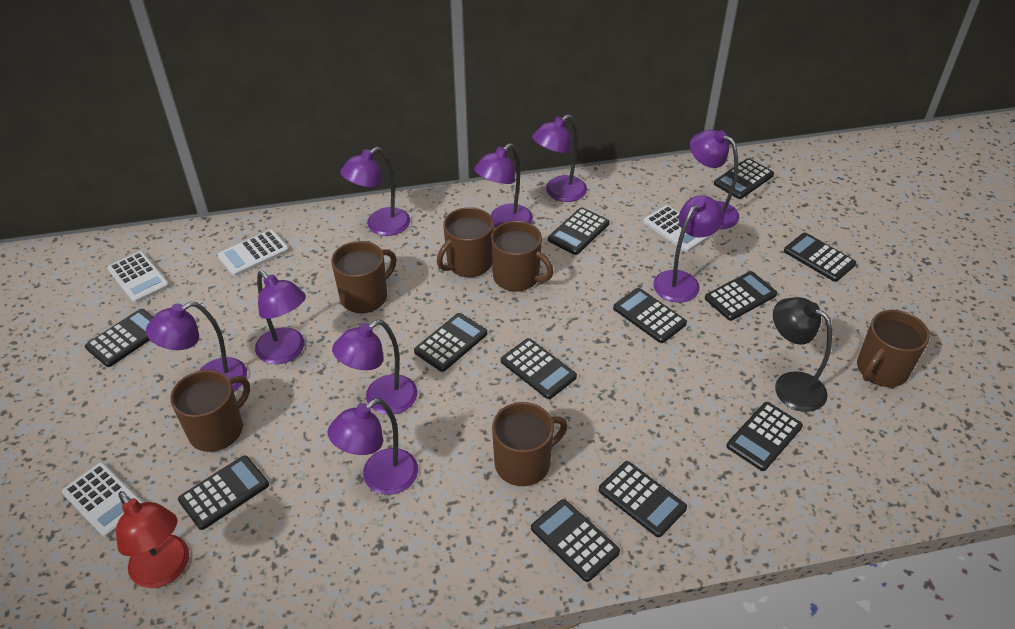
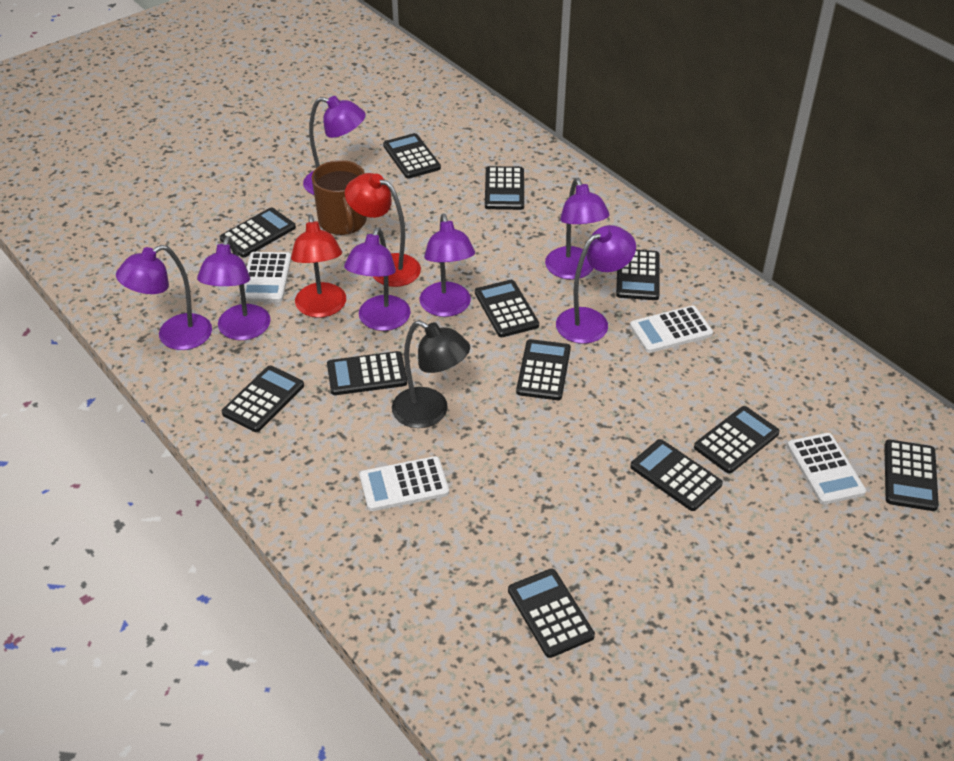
brown mug: [170,370,250,452] [331,241,396,313] [437,207,494,277] [491,221,553,292] [492,402,567,486] [857,310,930,387] = 6 -> [312,160,367,235] = 1
purple lamp: [146,302,247,391] [255,271,306,364] [327,398,418,495] [332,320,418,415] [340,147,410,236] [474,143,533,227] [532,114,587,202] [653,195,724,303] [690,130,739,229] = 9 -> [116,245,212,350] [197,236,271,340] [303,96,366,195] [344,227,411,331] [420,214,475,317] [545,178,610,280] [556,225,636,344] = 7
red lamp: [116,491,189,588] = 1 -> [291,214,346,318] [345,173,421,287] = 2

